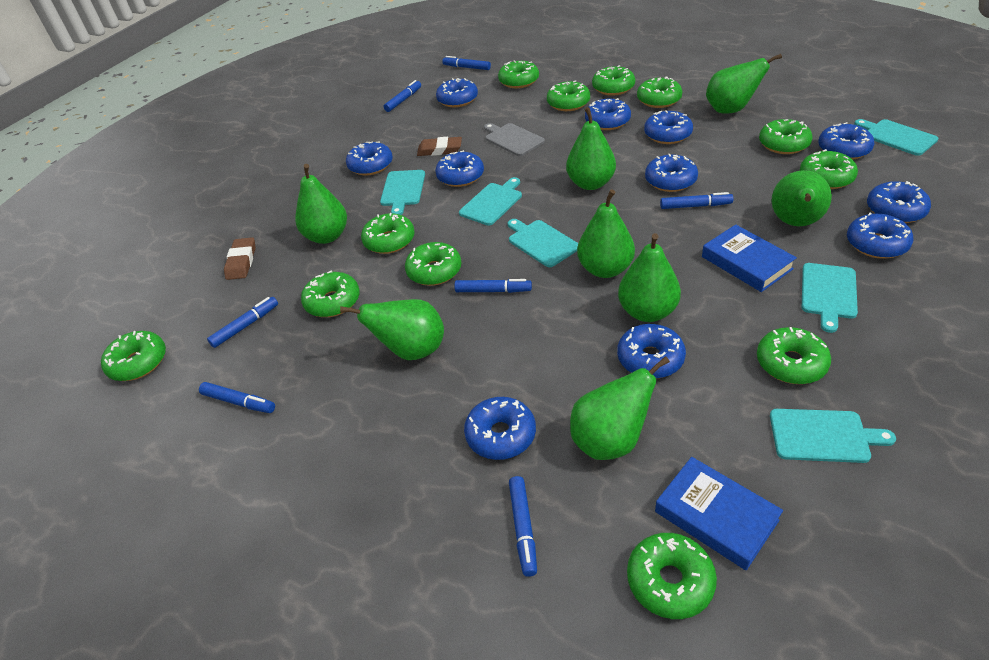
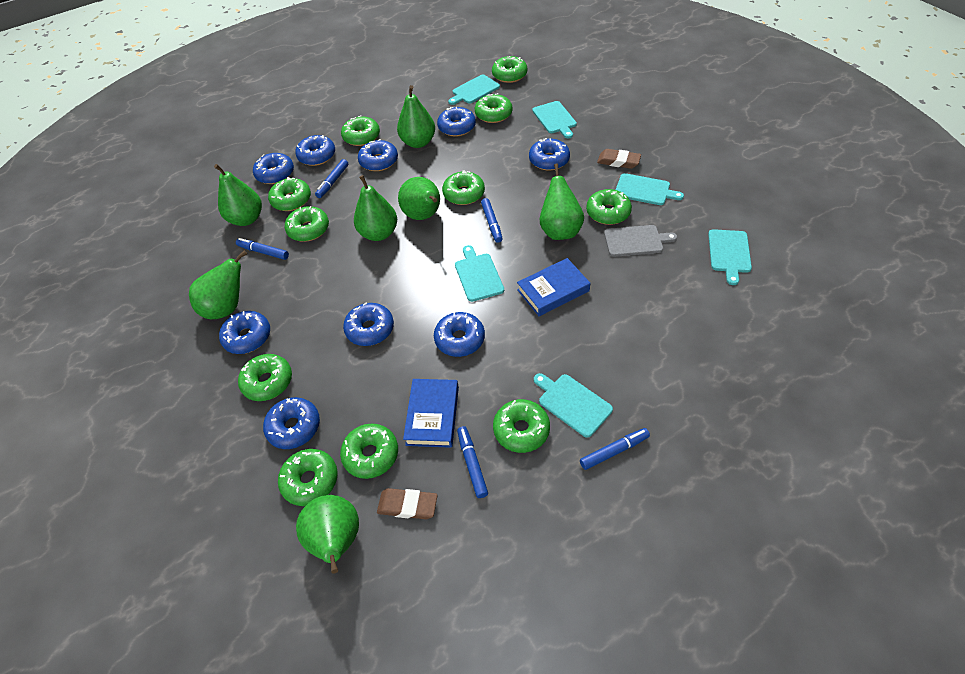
blue donut: [346,141,393,175] [435,150,484,187] [436,78,478,107] [464,397,536,460] [585,98,631,130] [617,324,686,379] [644,110,693,144] [645,154,698,192] [818,122,874,160] [847,213,913,259] [867,181,931,223] = 11 -> [219,311,270,354] [253,153,294,184] [263,397,320,449] [295,135,335,166] [343,302,394,346] [358,139,398,171] [434,312,485,357] [437,107,476,137] [529,138,570,170] = 9
blue marker: [199,382,275,413] [207,297,278,348] [384,80,421,112] [442,56,491,70] [454,279,532,293] [509,476,537,577] [660,192,734,209] = 7 -> [236,238,289,260] [315,159,348,198] [457,426,488,498] [481,198,503,243] [580,428,650,470] = 5
green donut: [101,331,166,381] [301,270,360,317] [361,213,415,254] [405,242,462,286] [498,61,539,88] [547,80,590,111] [592,65,635,96] [627,533,717,619] [637,77,683,108] [757,327,831,384] [759,119,813,154] [800,149,858,189] = 12 -> [238,354,292,401] [268,177,311,211] [278,449,338,506] [285,206,329,242] [340,423,398,479] [341,116,380,146] [442,171,485,205] [475,93,512,123] [492,56,528,83] [493,399,550,453] [586,189,632,225] = 11
green pear: [295,164,347,244] [340,299,444,360] [566,107,616,190] [570,356,670,460] [577,190,635,278] [618,233,681,322] [706,54,782,114] [771,170,832,226] = 8 -> [189,250,247,319] [214,164,262,226] [296,495,359,574] [354,175,397,241] [397,85,435,148] [398,177,440,220] [540,163,584,240] = 7

